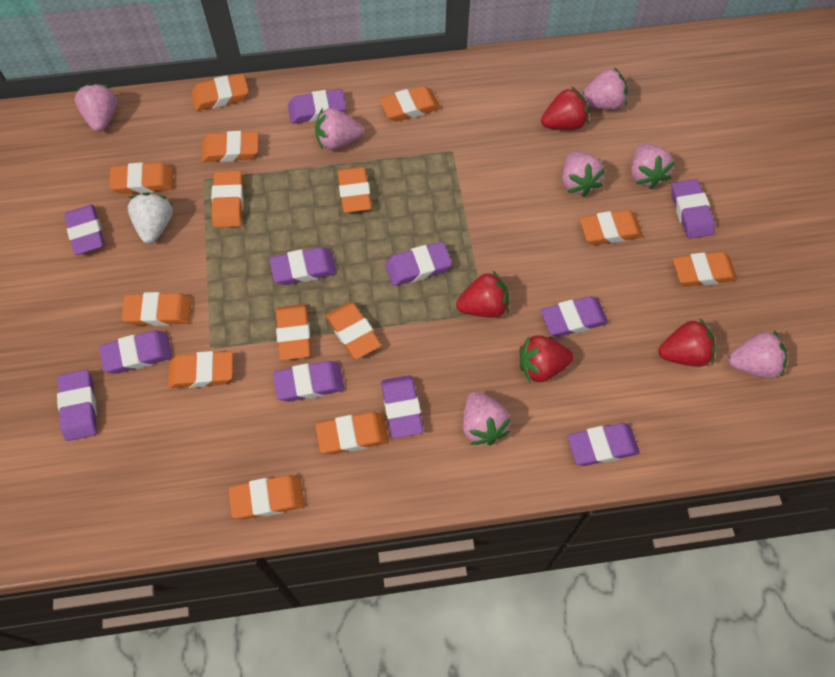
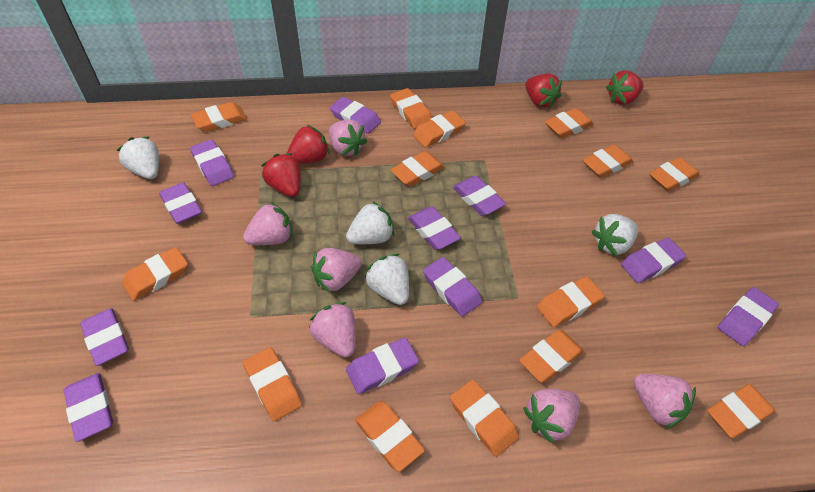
pink strawberry: [74,83,118,132] [315,108,363,150] [462,391,510,445] [562,151,605,197] [581,67,628,110] [631,143,675,189] [728,331,787,379] = 7 -> [243,202,293,245] [309,302,356,358] [311,248,362,293] [329,120,367,156] [523,389,580,444] [633,374,696,429] = 6
white strawberry: [128,192,173,244] = 1 -> [117,136,159,179] [346,201,395,244] [364,254,409,305] [591,214,638,256] = 4

